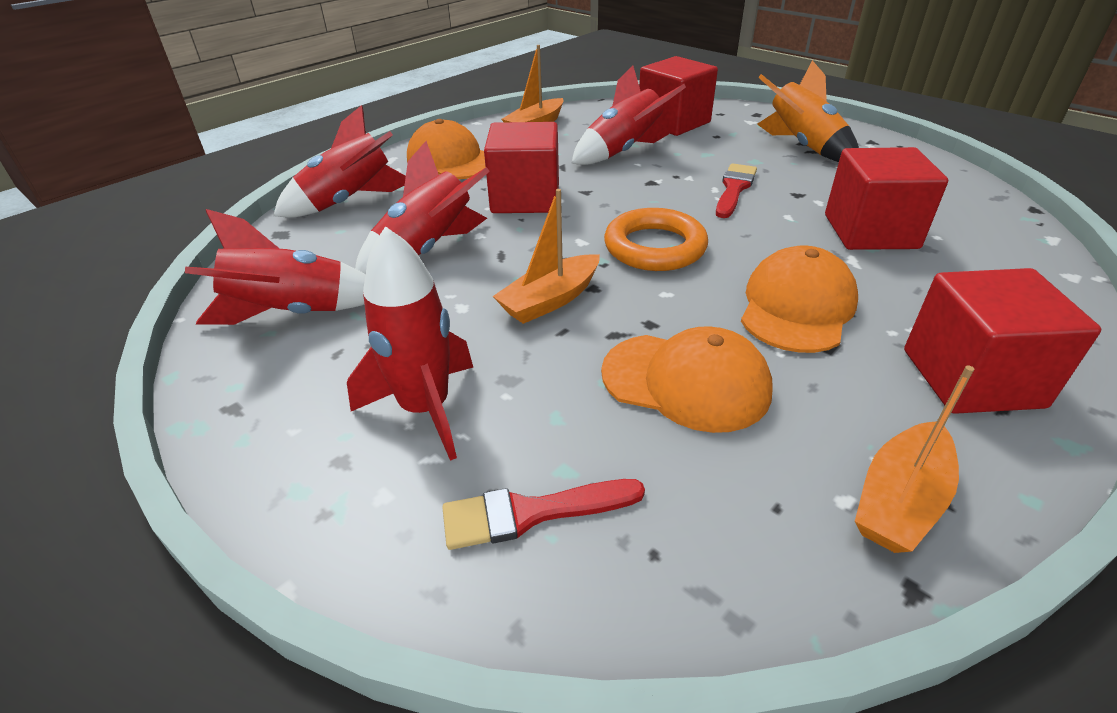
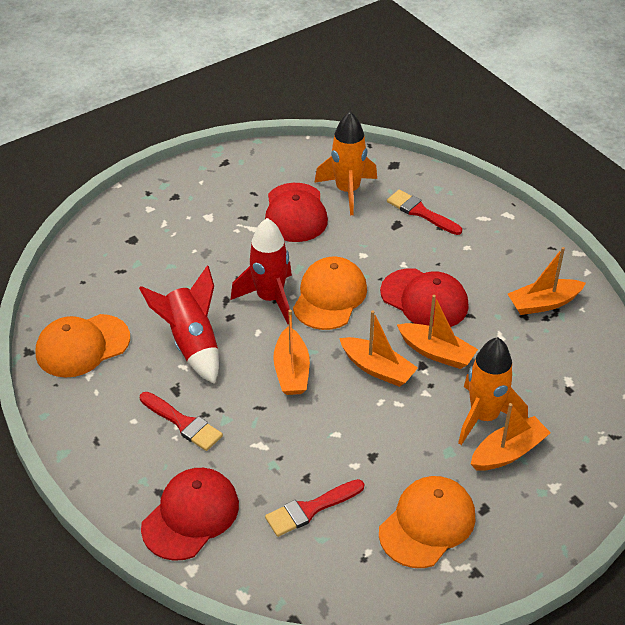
orange boat: [493,189,600,324] [502,45,563,122] [855,365,974,553] = 3 -> [273,310,310,395] [339,310,418,387] [397,295,478,369] [471,403,551,471] [508,247,586,315] = 5
orange ring: [604,208,708,271] = 1 -> none = 0
orange rocket: [757,60,859,162] = 1 -> [314,112,377,215] [458,337,528,445] = 2
red brush: [442,479,645,550] [716,163,757,218] = 2 -> [140,392,223,451] [265,479,364,537] [387,190,462,235] = 3
red cap: none = 0 -> [141,468,239,561] [265,183,328,242] [380,268,469,327] = 3
red cube: [484,122,559,213] [639,56,718,136] [825,147,948,250] [904,268,1101,414] = 4 -> none = 0
red rocket: [185,209,365,325] [273,105,406,218] [347,226,473,461] [355,141,490,274] [571,66,686,165] = 5 -> [139,265,219,384] [231,218,292,324] = 2

